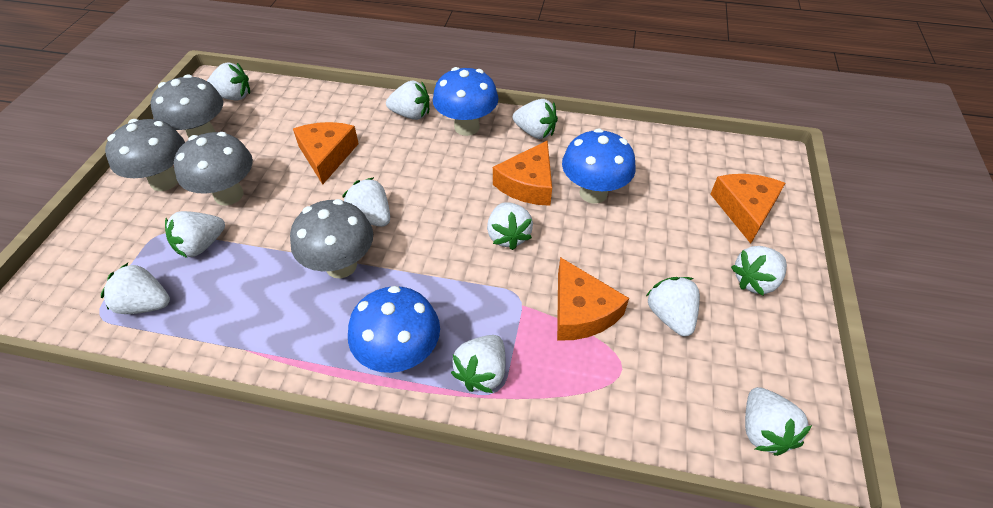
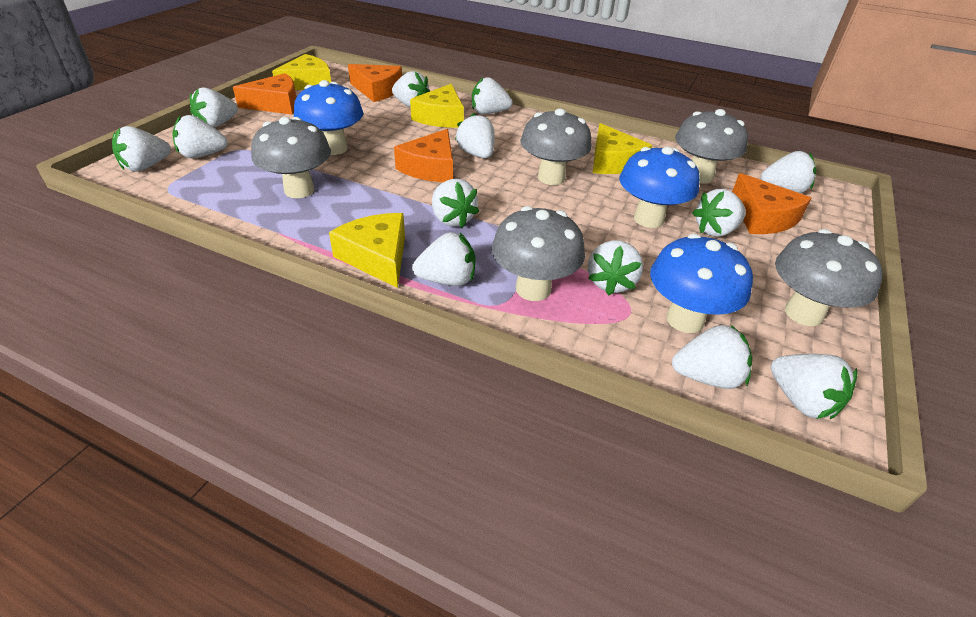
grey mushroom: [105,119,185,191] [150,74,223,138] [174,132,253,206] [290,199,373,278] = 4 -> [251,117,331,198] [492,206,585,301] [520,108,592,185] [675,109,748,184] [775,229,883,326] = 5
white strawberry: [101,263,170,314] [165,211,225,258] [207,62,250,100] [342,177,390,227] [386,80,430,120] [451,335,505,393] [487,202,533,250] [513,99,558,139] [646,277,700,336] [731,246,787,295] [745,387,812,456] = 11 -> [112,126,171,172] [172,115,228,158] [190,88,238,127] [392,71,430,108] [412,232,475,286] [432,179,479,228] [455,113,495,158] [472,77,512,114] [588,240,643,296] [672,324,752,389] [692,189,746,237] [761,151,816,194] [771,354,858,419] = 13
yellow cheese: none = 0 -> [272,54,331,90] [329,213,405,288] [410,84,464,128] [593,123,652,174] = 4

